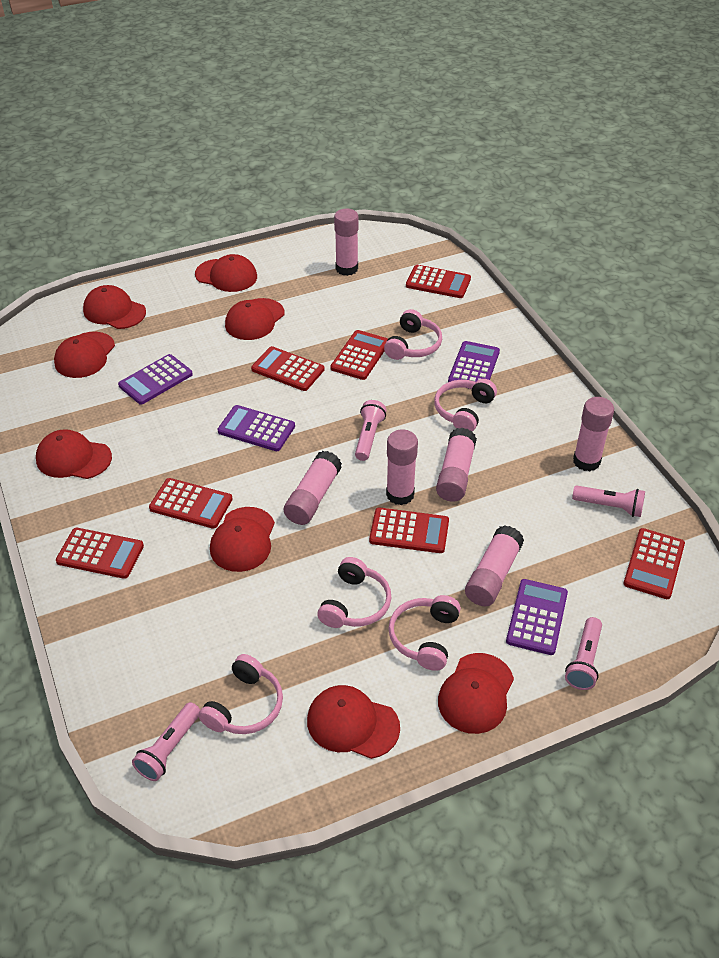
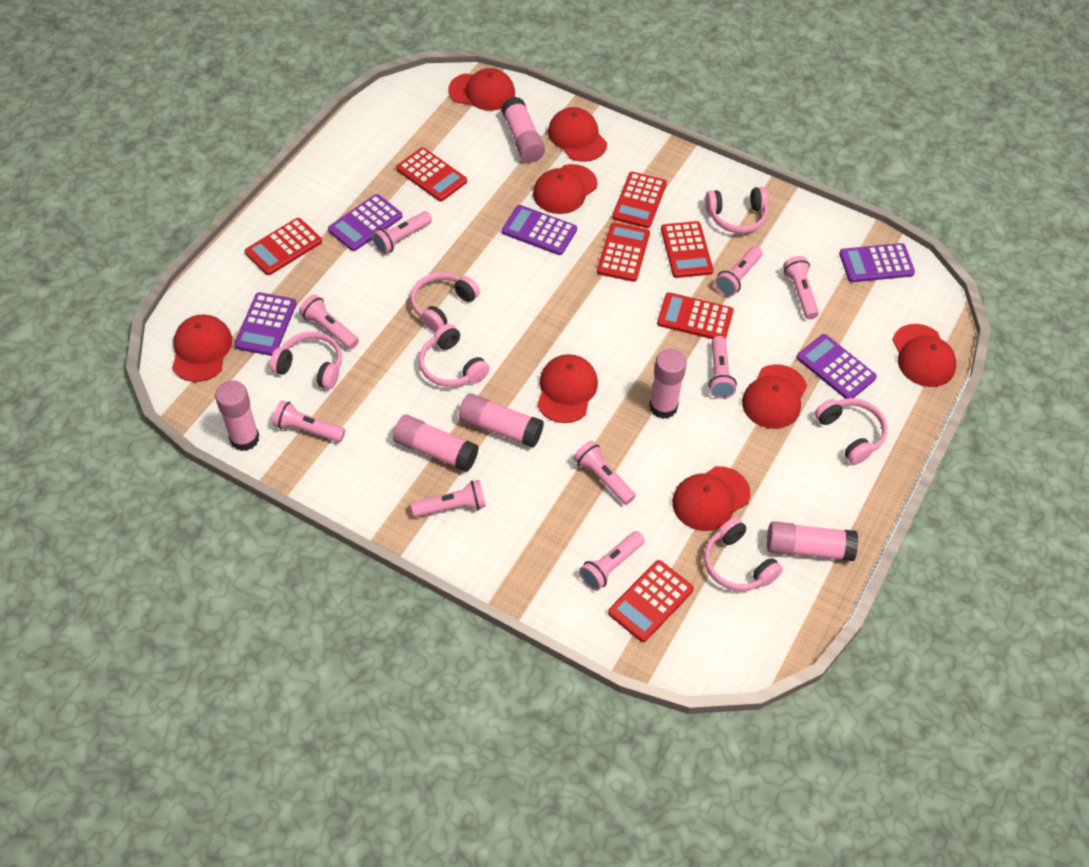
pink flashlight: [132,702,200,781] [355,400,387,461] [565,617,602,690] [572,485,645,517] = 4 -> [272,400,345,442] [299,295,359,349] [372,211,432,255] [411,480,486,517] [573,440,636,505] [579,531,645,591] [708,336,737,399] [715,246,763,296] [783,256,819,319] = 9
pink headphones: [198,654,283,734] [317,557,391,628] [384,309,442,360] [388,595,461,671] [434,379,497,431] = 5 -> [270,332,342,389] [410,272,480,332] [419,324,490,387] [704,517,783,591] [705,187,768,233] [814,398,887,464] = 6
purple calculator: [118,354,193,405] [218,405,295,451] [448,341,500,389] [506,579,568,655] = 4 -> [234,292,297,356] [328,194,402,251] [502,205,577,255] [797,334,877,399] [839,243,915,282] = 5

